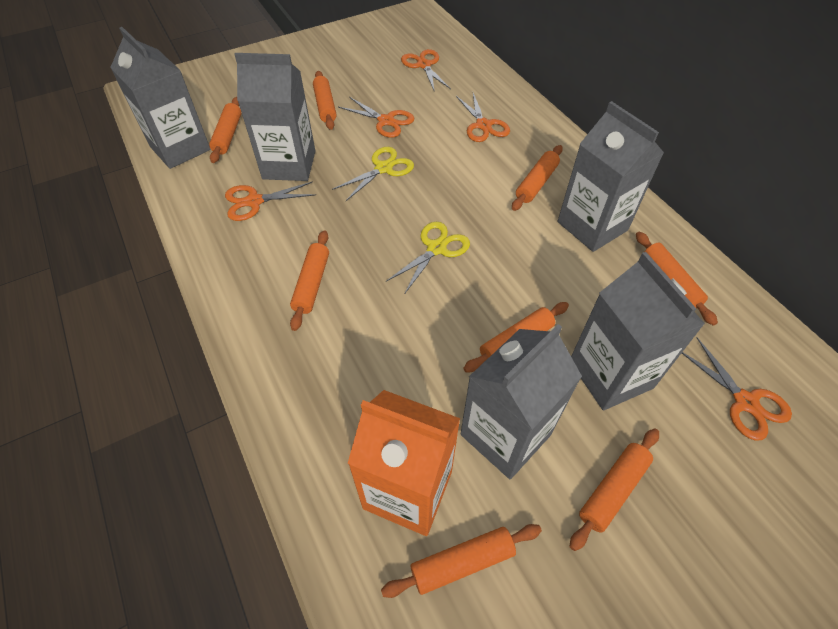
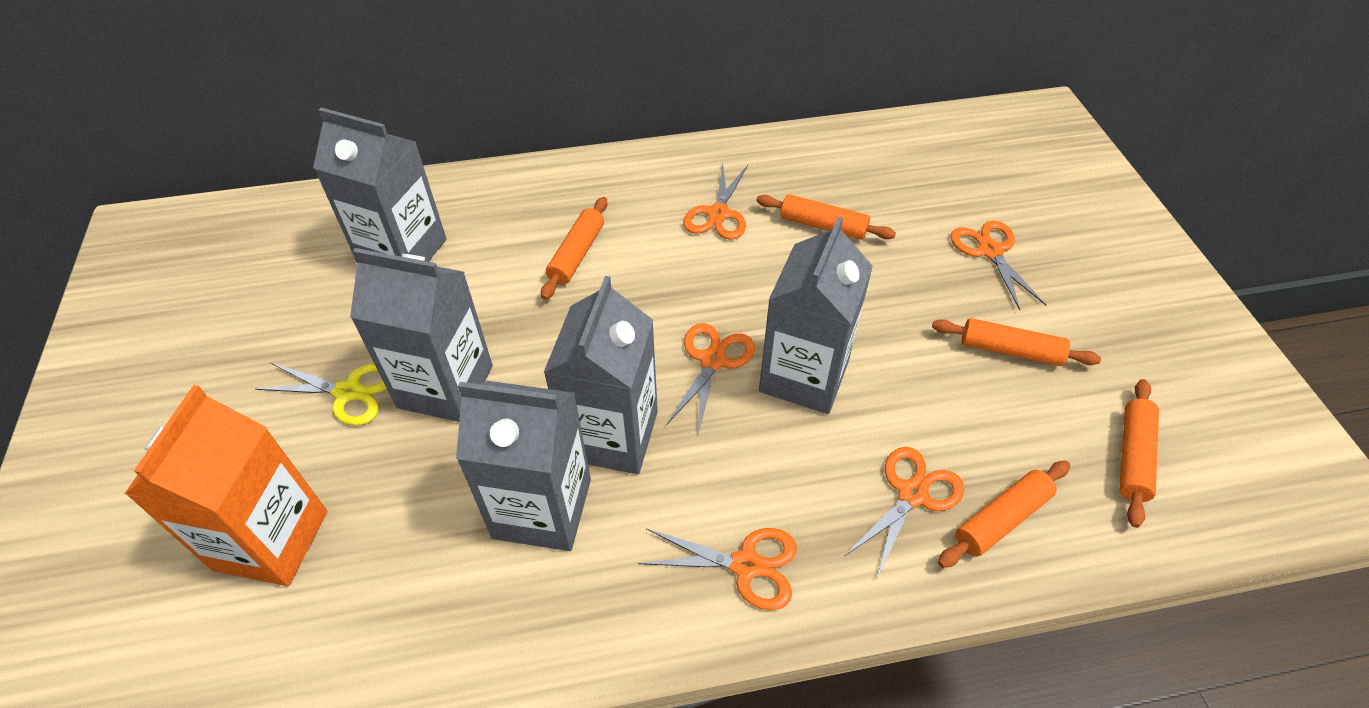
orange rolling pin: [209,97,241,163] [290,230,329,331] [313,71,337,130] [381,524,542,598] [463,302,569,373] [512,145,563,211] [569,428,659,551] [636,231,718,326] = 8 -> [541,197,607,300] [756,194,896,240] [932,318,1101,366] [938,461,1070,568] [1119,379,1159,528] = 5
yellow scissors: [332,147,414,201] [386,222,470,293] = 2 -> [255,363,387,426] = 1

